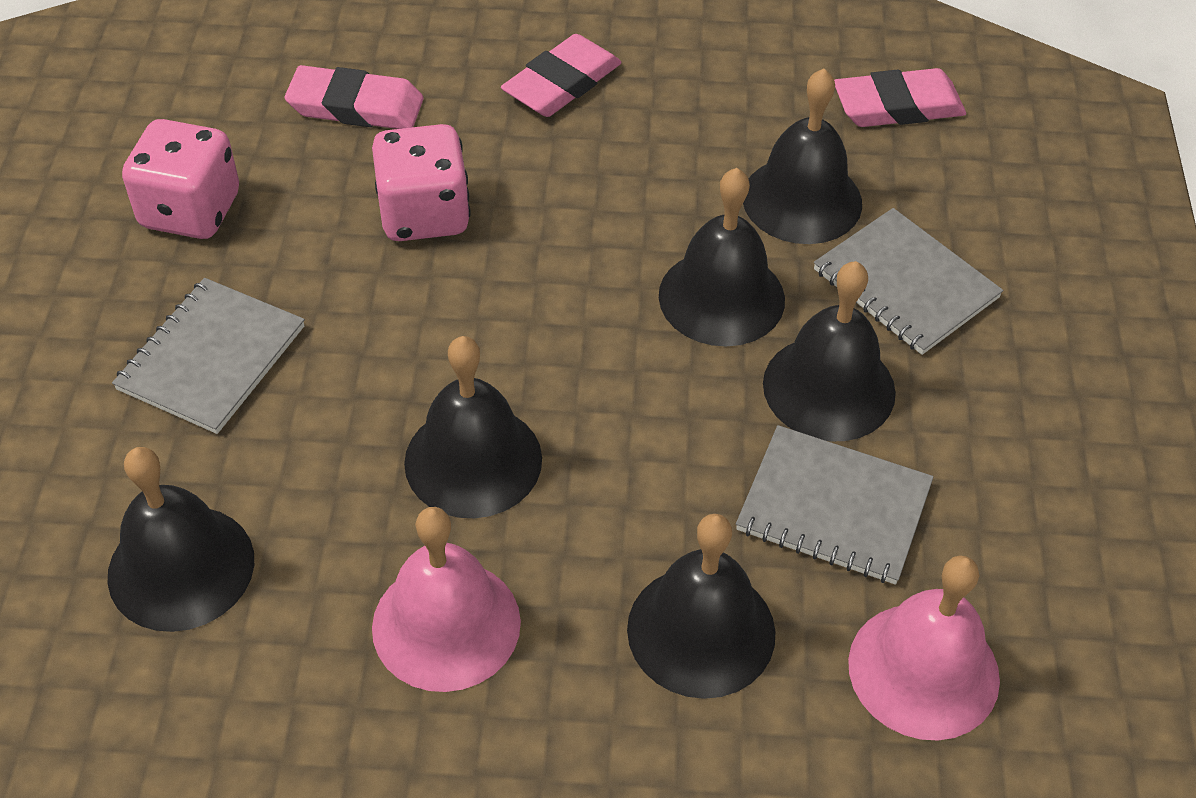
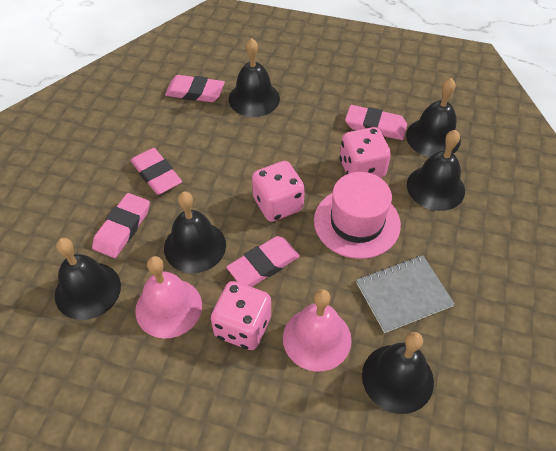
grey notebook: [112,278,305,434] [736,425,934,585] [814,208,1003,355] = 3 -> [356,256,455,333] = 1
pink dice: [122,119,239,239] [372,124,471,241] = 2 -> [211,281,271,350] [252,161,305,222] [339,127,391,178] = 3
pink eraser: [285,65,424,129] [501,34,621,117] [834,68,966,127] = 3 -> [92,193,150,258] [130,148,182,195] [165,75,225,102] [226,236,300,287] [345,105,407,140] = 5
pink hat: none = 0 -> [314,172,401,259] = 1

